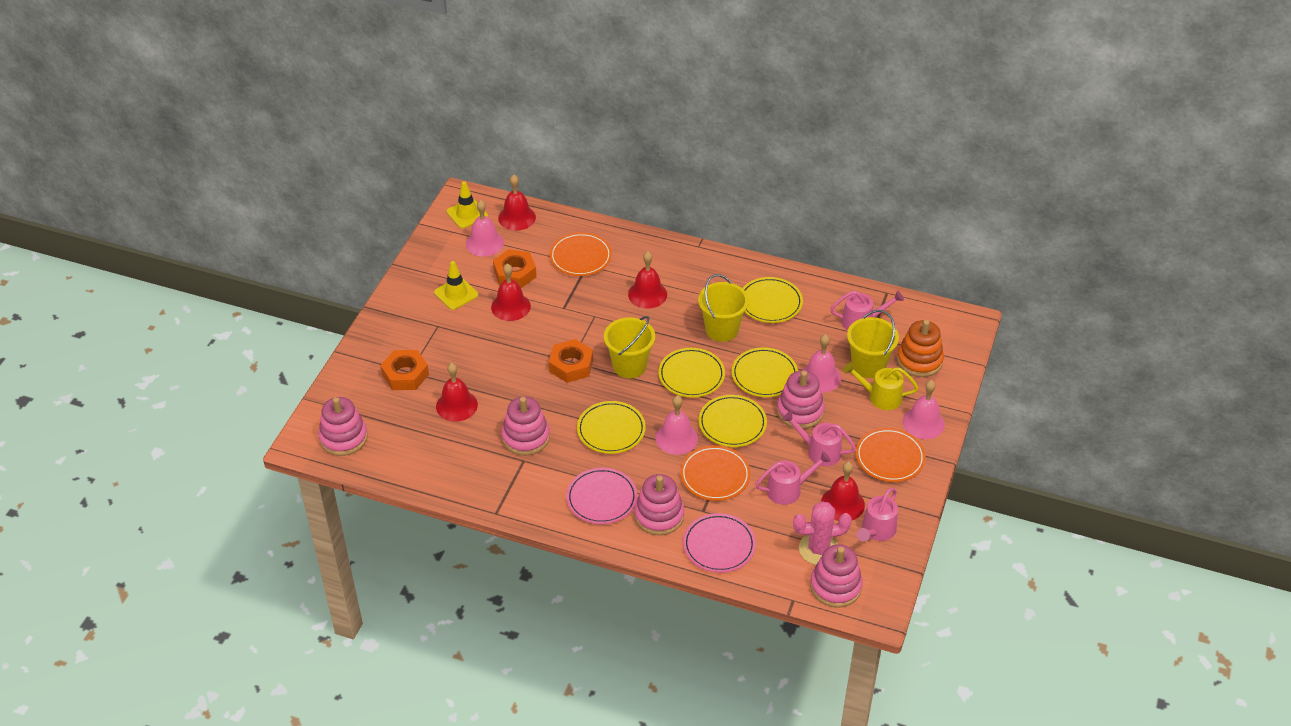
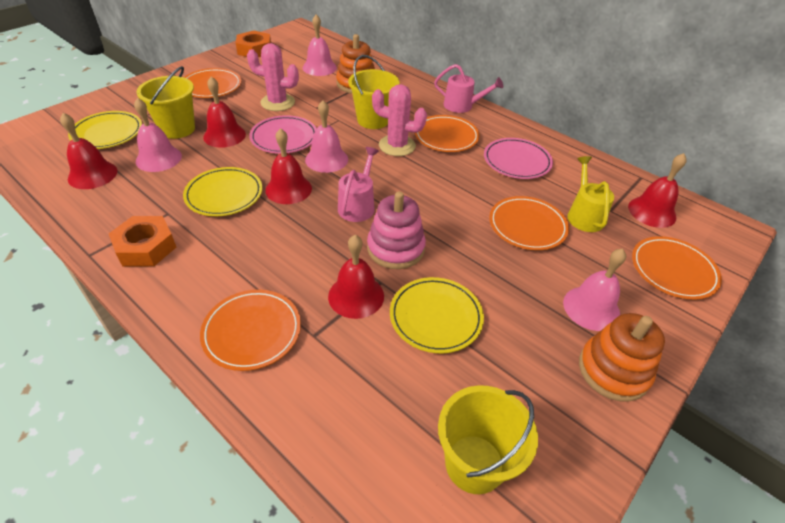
orange nut: [380,350,429,390] [493,249,537,288] [549,339,593,383] = 3 -> [109,216,176,266] [235,31,271,57] = 2
orange plate: [550,232,612,276] [680,445,751,501] [856,428,926,482] = 3 -> [184,68,241,98] [200,290,301,371] [415,115,480,152] [489,196,569,250] [632,236,722,299] = 5
orange stacking toy: [897,320,944,377] = 1 -> [336,34,375,94] [579,313,665,402] = 2
pink cactus: [793,501,852,565] = 1 -> [247,43,299,111] [372,84,427,156] = 2
pink stacking toy: [318,397,368,456] [502,396,550,455] [634,474,684,535] [777,371,825,429] [810,544,863,608] = 5 -> [367,191,426,269] = 1
pink watering can: [755,451,831,505] [782,411,856,466] [830,291,904,330] [857,488,898,542] = 4 -> [338,147,379,222] [434,64,503,113] = 2
yellow plate: [577,401,646,454] [658,348,725,398] [699,395,767,447] [732,347,798,397] [743,277,803,323] = 5 -> [68,111,142,149] [183,167,262,216] [390,277,484,353] = 3
yellow traffic cone: [434,261,478,310] [446,181,488,229] = 2 -> none = 0

